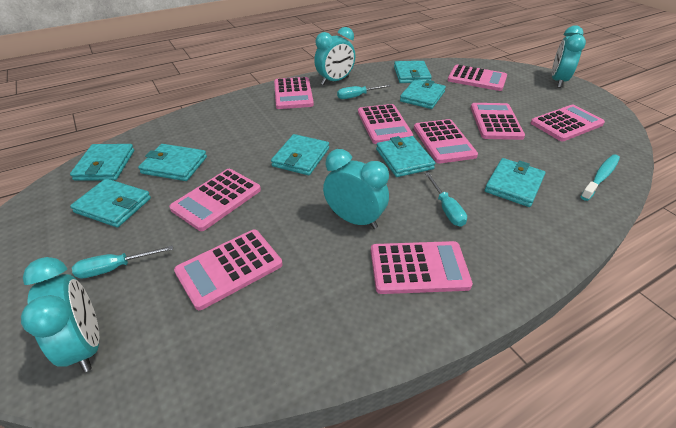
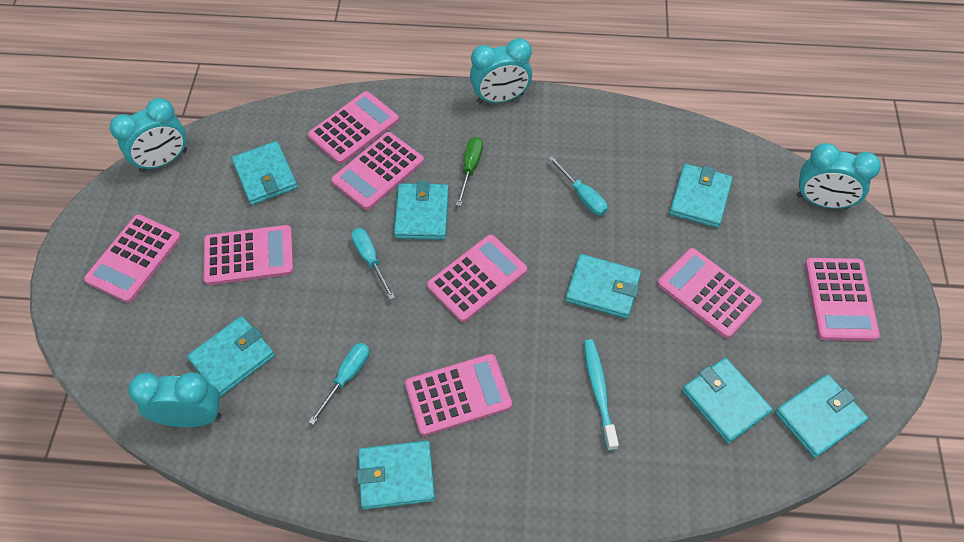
green screwdriver: none = 0 -> [456,137,483,206] = 1
pink calculator: [169,169,261,231] [174,230,283,310] [274,77,314,109] [358,104,413,144] [371,241,473,294] [414,119,478,163] [448,65,507,91] [471,103,525,140] [531,104,605,141] = 9 -> [84,214,181,303] [203,225,294,285] [308,91,399,164] [331,132,424,210] [405,354,512,436] [427,235,527,322] [657,248,762,338] [805,258,880,341] = 8

